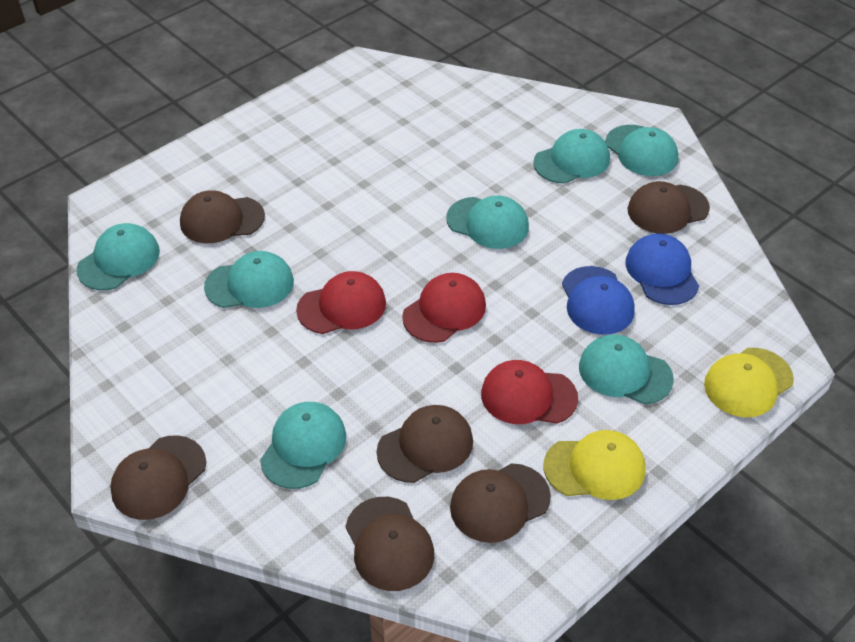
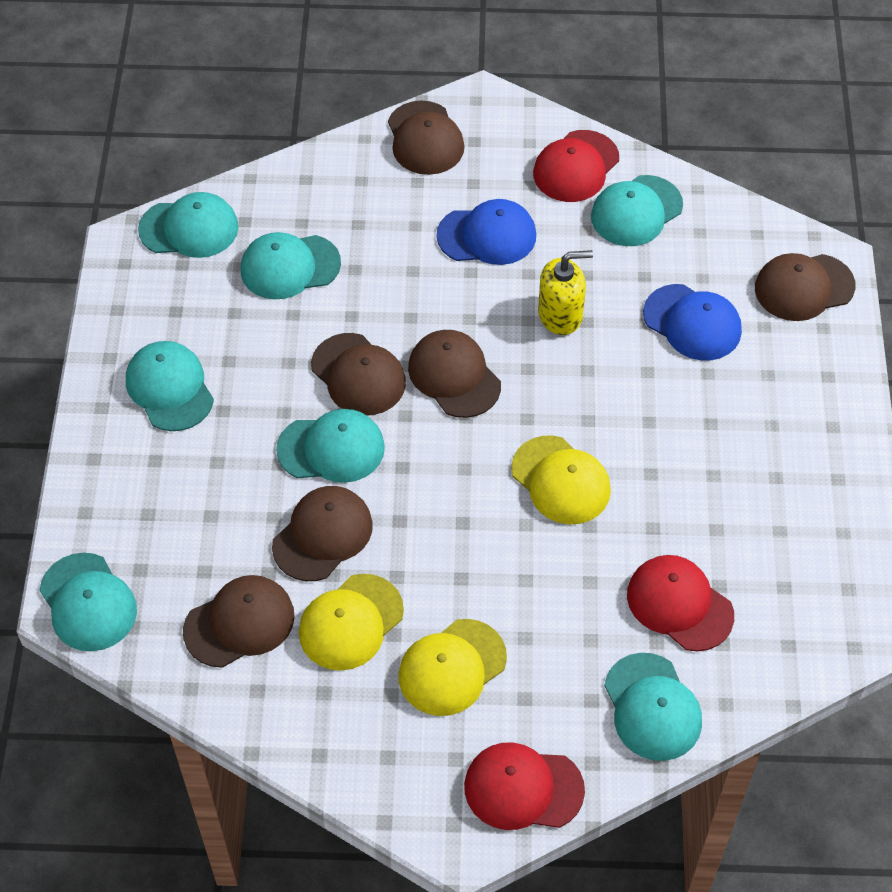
yellow cap: [544,430,645,500] [704,348,794,417] = 2 -> [299,574,404,671] [398,619,507,716] [511,435,611,524] = 3
yellow soap dispenser: none = 0 -> [538,250,593,335] = 1

